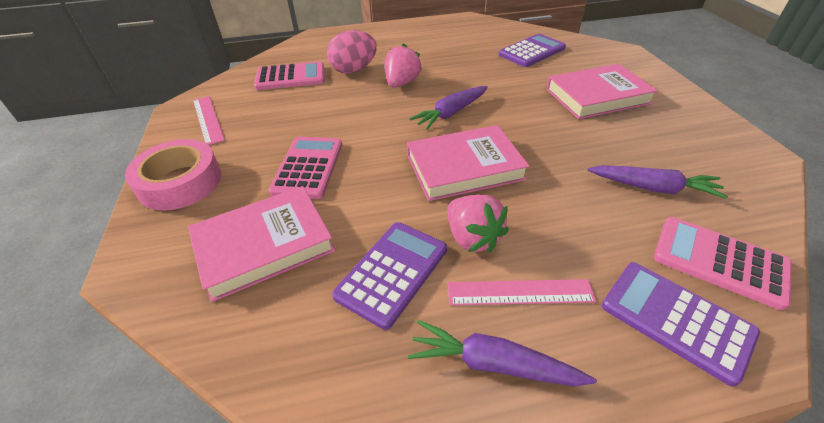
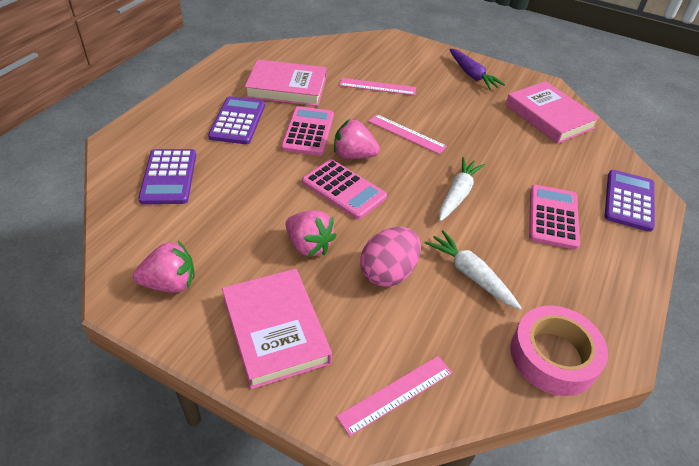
pink ruler: [193,96,225,145] [448,279,597,305] = 2 -> [336,356,452,436] [339,78,416,95] [368,114,447,154] = 3
pink strawberry: [385,43,422,88] [448,195,509,253] = 2 -> [133,241,194,293] [286,210,337,257] [334,119,380,159] = 3
purple carrot: [408,320,597,386] [409,86,488,130] [588,165,728,199] = 3 -> [449,48,506,90] = 1
white carrot: none = 0 -> [425,230,522,309] [439,157,485,221] = 2

